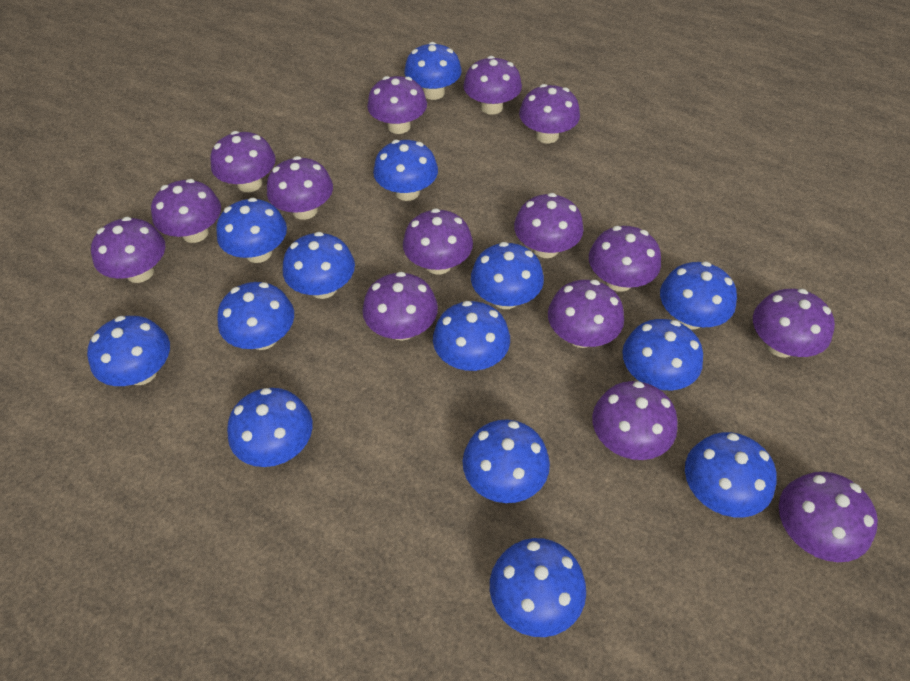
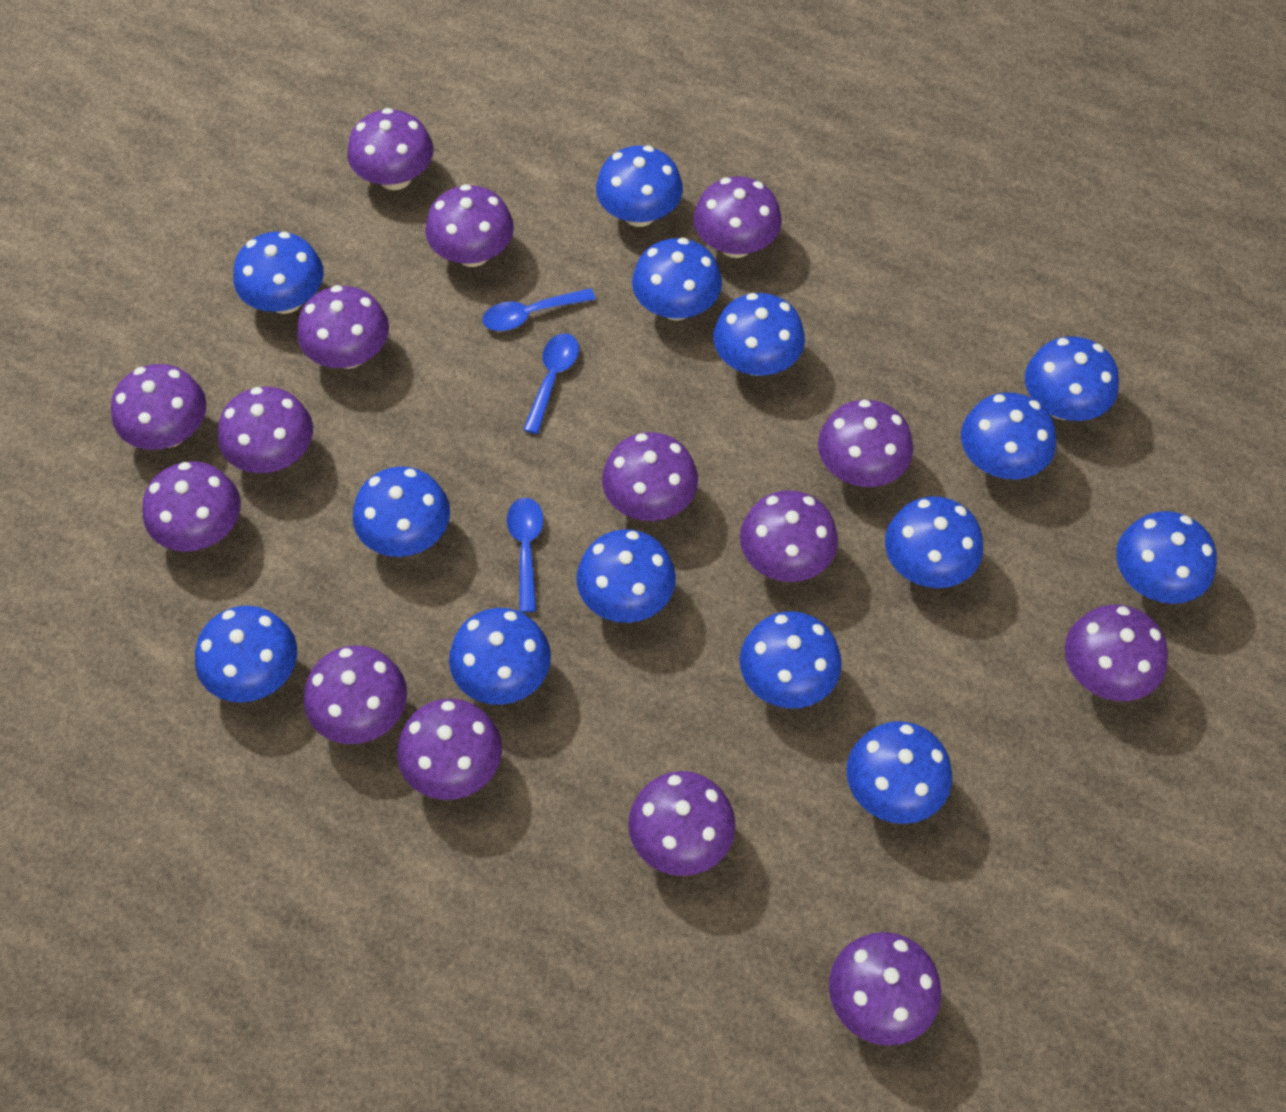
blue spoon: none = 0 -> [482,288,596,331] [507,498,544,612] [523,333,579,434] = 3

